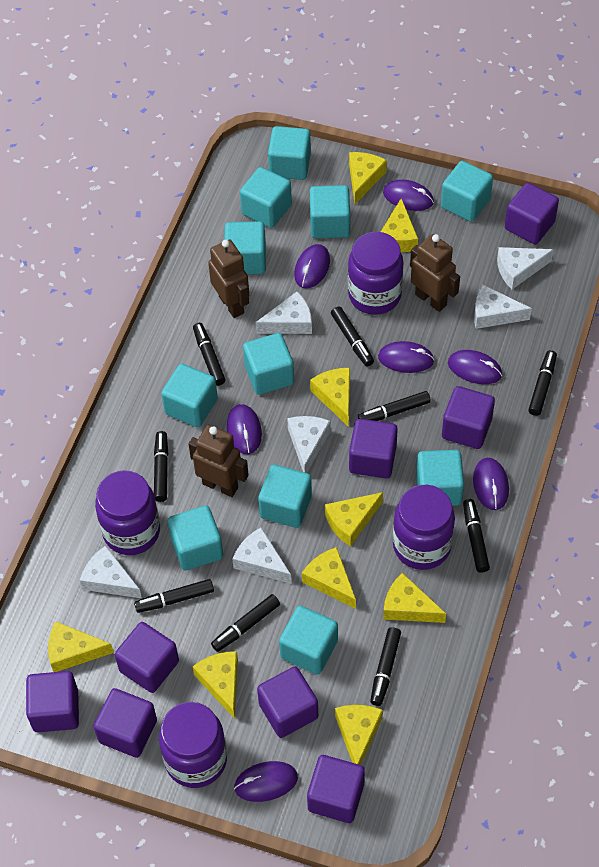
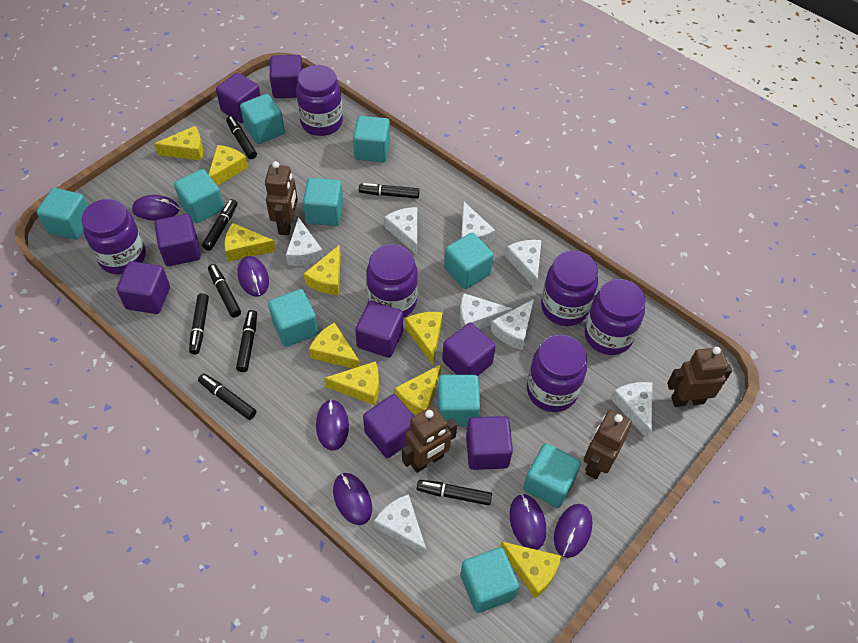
black marker: [134,579,214,613] [154,431,168,502] [193,323,226,386] [211,594,280,652] [331,307,374,366] [358,391,431,421] [370,627,401,706] [463,499,490,573] [529,350,557,416] = 9 -> [189,293,209,354] [198,374,257,420] [202,199,237,251] [208,264,241,318] [226,116,257,159] [236,310,257,372] [359,183,420,199] [417,480,492,505] = 8
brown robot: [189,425,249,497] [208,240,249,318] [410,234,460,312] = 3 -> [265,161,298,235] [402,406,457,473] [584,410,632,480] [667,347,732,407] = 4
purple jar: [95,470,160,555] [159,702,227,788] [348,232,403,315] [393,485,455,570] = 4 -> [82,199,146,275] [296,65,343,136] [366,244,418,318] [527,335,587,412] [541,250,598,326] [584,279,646,355] = 6
purple mouse: [227,404,262,454] [234,761,298,802] [294,244,330,288] [378,341,434,373] [383,180,434,211] [448,350,502,384] [473,458,509,510] = 7 -> [132,195,179,221] [238,256,269,297] [316,399,349,451] [333,473,372,525] [510,494,546,550] [554,504,593,558] = 6
turquoise cube: [161,364,218,427] [168,505,223,571] [224,221,266,274] [240,167,292,228] [243,333,294,395] [258,464,312,528] [268,126,311,180] [279,606,338,675] [310,185,350,238] [416,450,464,506] [441,161,493,222] = 11 -> [37,188,88,240] [174,169,224,223] [240,94,285,144] [268,289,318,347] [303,178,343,226] [353,116,390,162] [437,375,480,426] [444,233,494,289] [460,547,519,613] [523,443,581,508] = 10
white cheese: [80,546,142,599] [232,528,291,584] [256,291,312,334] [287,416,330,473] [474,285,532,329] [497,247,554,289] = 6 -> [286,217,323,266] [374,494,426,556] [384,207,417,255] [460,293,512,329] [461,202,495,245] [491,299,534,350] [505,240,542,289] [611,382,652,439] = 8

